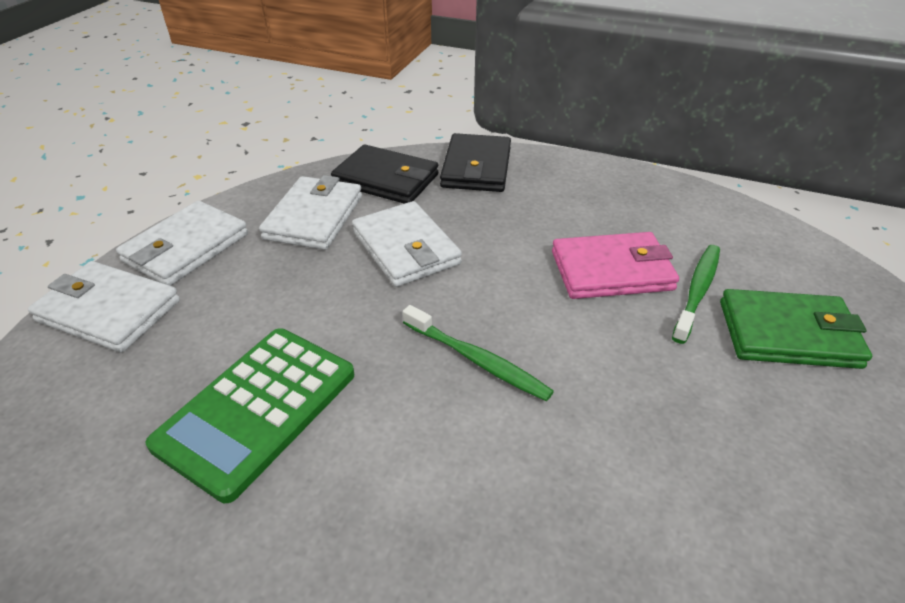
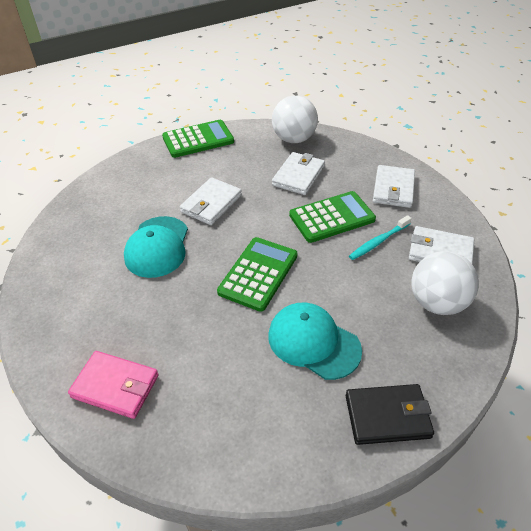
black wallet: [331,145,439,204] [440,133,511,192] = 2 -> [346,384,434,445] = 1
green calculator: [146,328,354,503] = 1 -> [162,120,234,158] [217,237,297,312] [289,191,376,243] = 3
green toothbrush: [403,305,554,401] [672,245,720,344] = 2 -> none = 0
green wallet: [720,289,872,369] = 1 -> none = 0
turquoise cap: none = 0 -> [124,216,188,278] [268,303,362,380] = 2
turquoise toothbrush: none = 0 -> [349,215,412,260] = 1
white ball: none = 0 -> [272,96,318,143] [411,251,479,315] = 2

